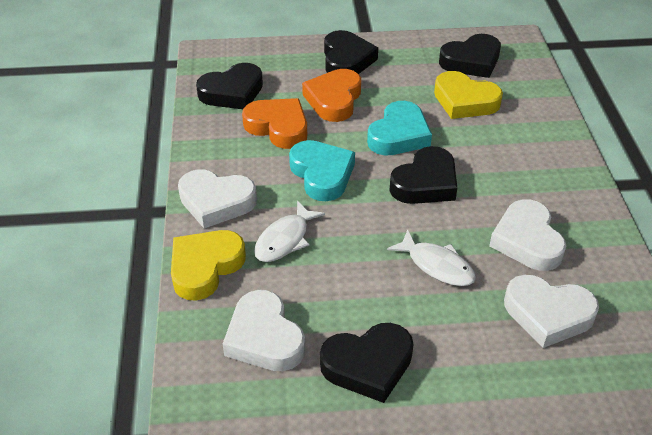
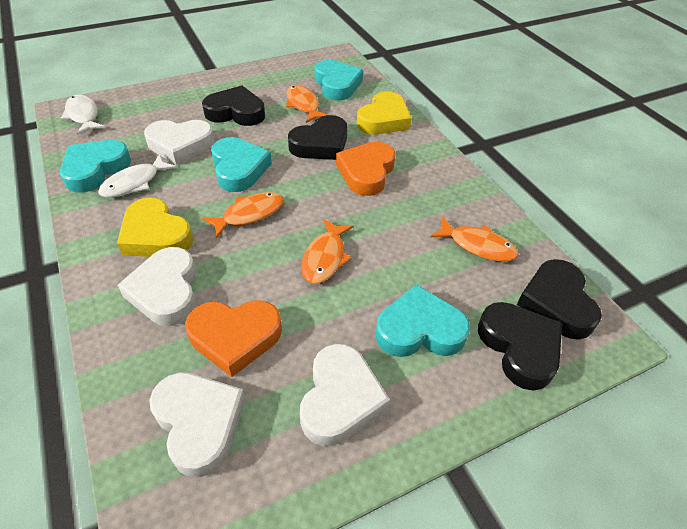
black heart: [196,63,263,109] [320,323,414,403] [324,30,378,74] [389,146,457,204] [439,34,501,78] = 5 -> [202,86,265,126] [288,115,347,160] [478,302,562,391] [517,259,602,340] = 4
orange fish: none = 0 -> [202,192,284,239] [286,85,327,123] [301,219,354,284] [430,217,518,262] = 4
turquoise heart: [289,140,355,201] [367,101,432,155] = 2 -> [60,140,131,193] [211,137,272,192] [314,60,363,101] [375,284,470,357] = 4

